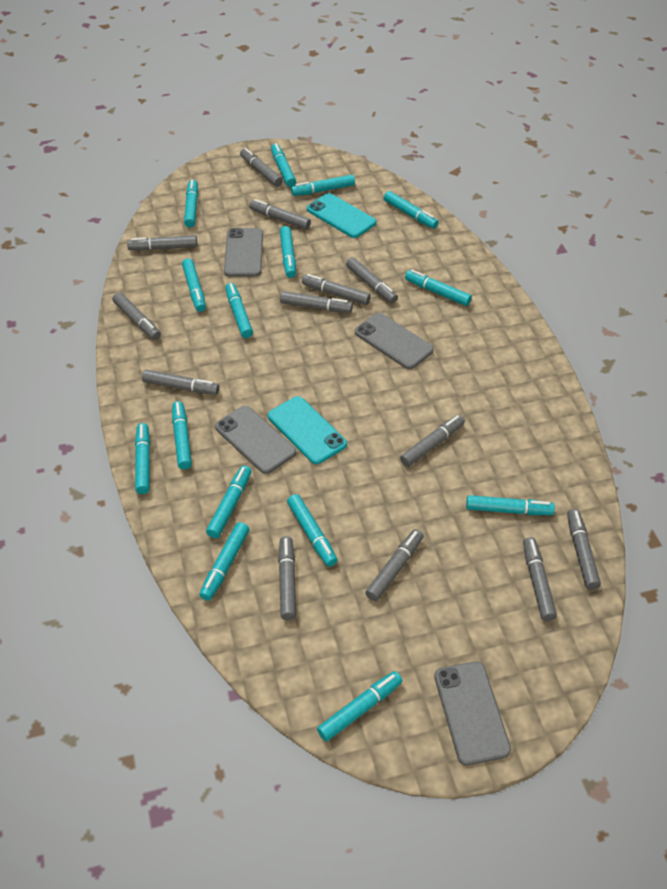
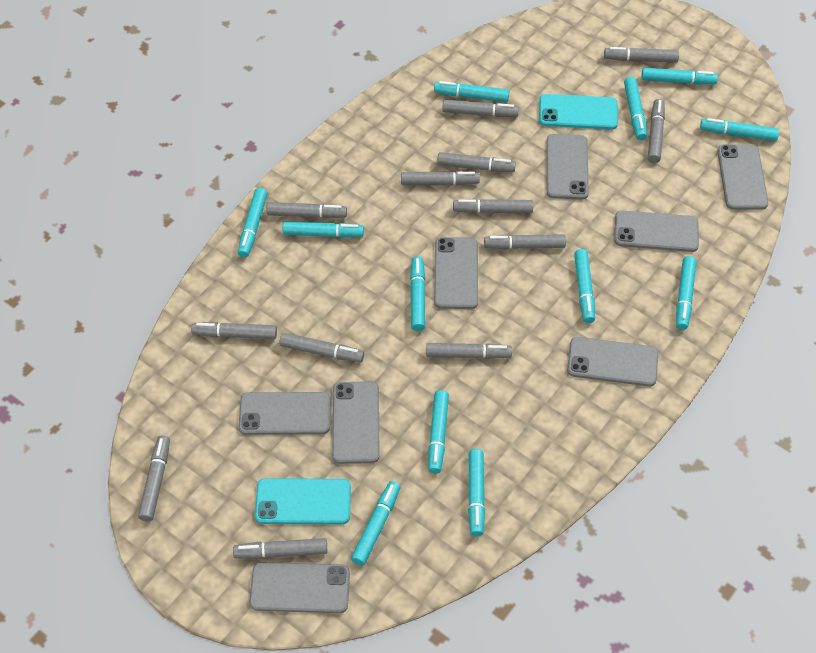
grey phone: [215,406,296,474] [224,228,263,277] [355,313,434,369] [434,662,511,765] = 4 -> [239,392,331,435] [249,562,350,613] [332,381,380,464] [434,237,478,309] [546,134,589,200] [567,337,658,386] [614,210,699,252] [717,144,768,210] = 8
turquoise marker: [135,423,150,494] [172,401,192,470] [182,258,206,312] [184,180,198,228] [199,522,249,601] [206,466,251,538] [225,283,253,338] [271,143,296,187] [280,226,296,278] [287,494,338,567] [291,175,355,196] [317,671,402,742] [384,191,439,229] [405,270,472,306] [466,495,555,515] = 15 -> [238,188,268,257] [283,222,364,238] [351,481,400,566] [410,257,425,331] [428,390,449,473] [434,81,509,102] [468,449,485,536] [574,249,595,323] [624,77,647,140] [641,68,718,84] [676,256,696,330] [700,118,779,141] = 12

